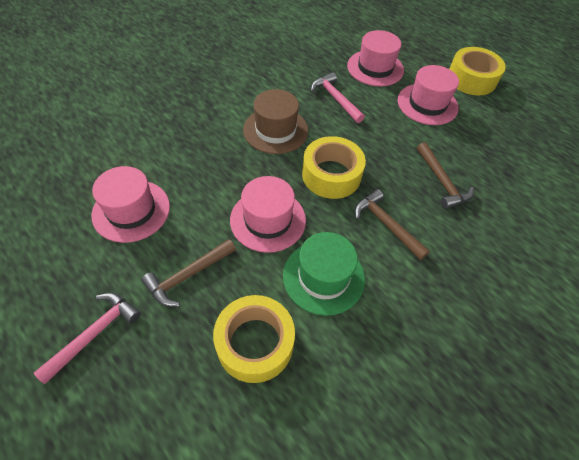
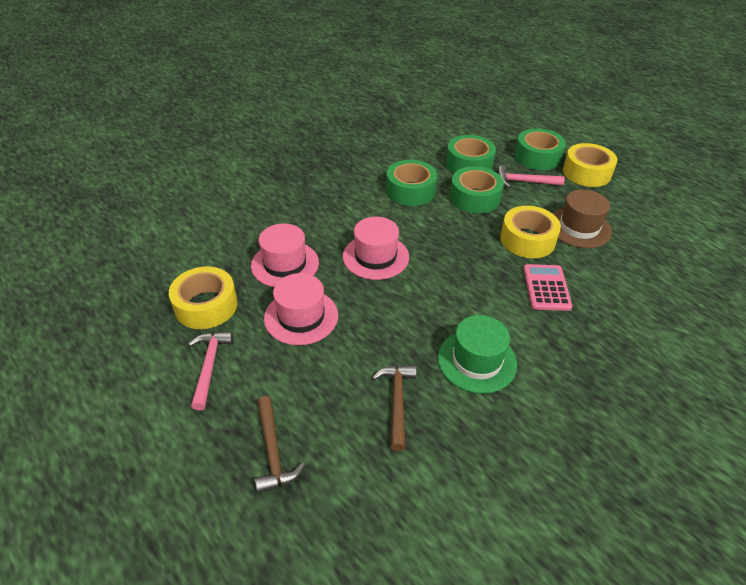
brown hammer: [141,239,236,306] [355,189,430,260] [417,142,474,209] = 3 -> [255,396,305,494] [372,365,417,451] = 2
green tape: none = 0 -> [386,160,437,206] [446,135,496,173] [450,166,504,214] [515,128,566,170] = 4
pink calculator: none = 0 -> [523,264,572,311] = 1
pink hat: [91,166,170,243] [230,176,306,253] [347,30,404,86] [398,65,459,125] = 4 -> [251,223,319,287] [264,273,338,345] [343,217,409,280] = 3

